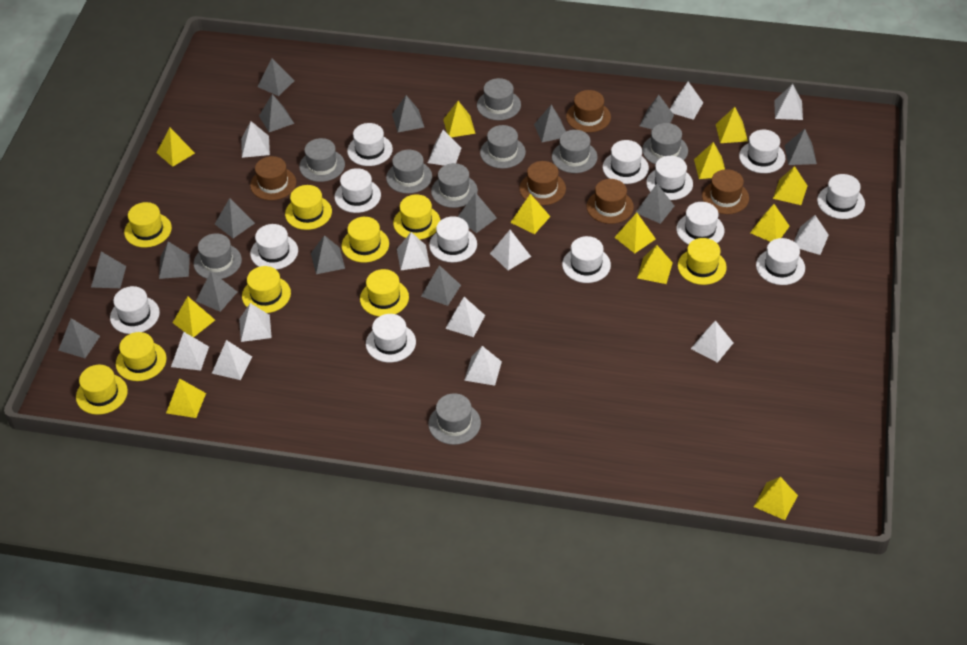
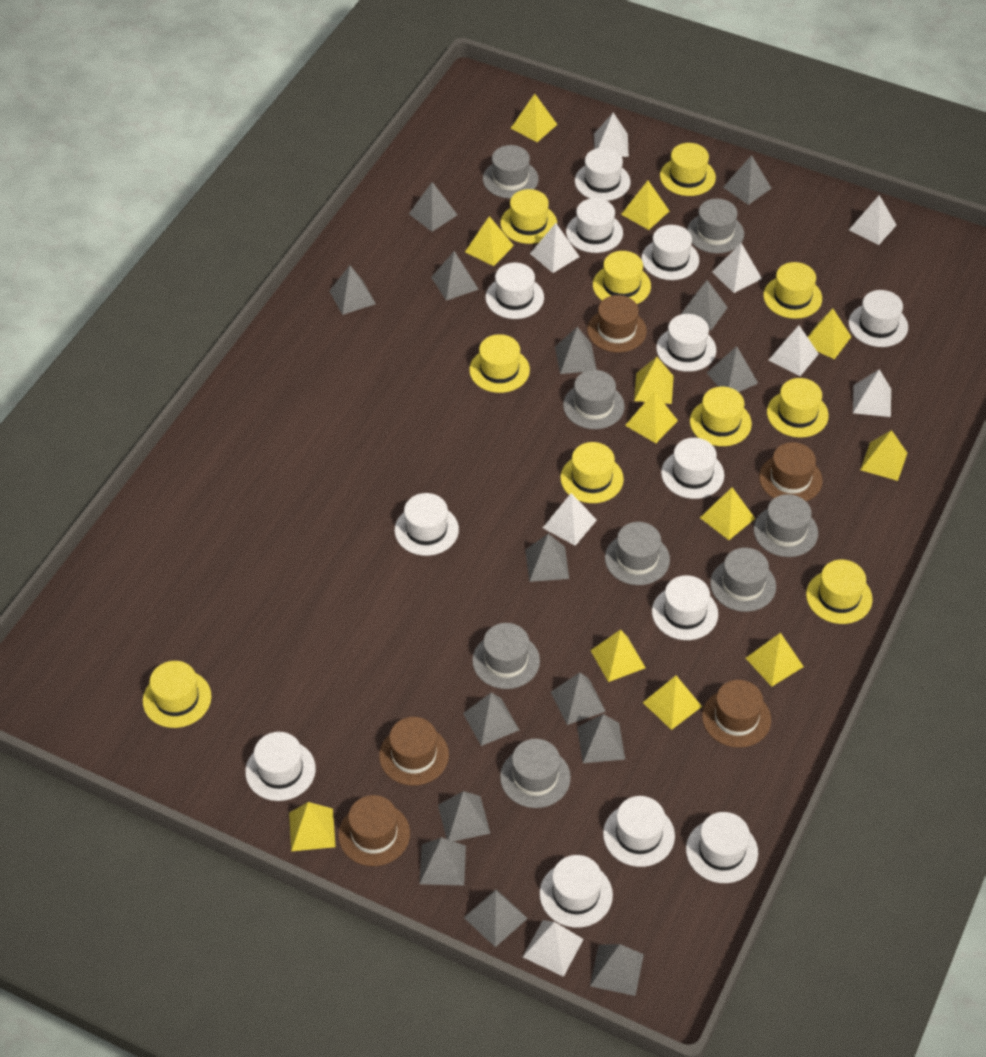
grey hat: [194,233,242,279] [299,138,345,182] [386,149,432,194] [428,393,481,445] [431,163,478,208] [477,78,521,120] [480,125,526,169] [552,130,597,173] [642,123,688,165] = 9 -> [472,623,540,689] [483,145,539,198] [500,739,571,808] [563,370,625,429] [605,522,670,585] [687,199,744,253] [710,548,776,612] [754,494,818,557] = 8
white pyramid: [171,332,209,371] [212,340,252,380] [239,303,272,342] [241,121,270,158] [397,232,430,270] [428,130,461,166] [445,297,485,337] [464,346,502,386] [490,230,531,270] [670,82,703,120] [691,320,733,363] [774,84,803,120] [794,215,829,255] = 13 -> [523,920,584,977] [530,223,580,273] [543,493,597,546] [594,112,629,157] [712,243,762,293] [768,325,819,376] [849,195,897,245] [853,369,891,417] = 8
yellow hat: [76,365,128,415] [116,332,166,381] [124,202,172,247] [242,266,291,313] [285,185,332,230] [342,217,389,263] [360,269,409,316] [393,194,440,239] [678,238,727,285] = 9 -> [143,661,211,728] [469,334,530,393] [501,189,557,244] [560,442,624,503] [593,251,651,304] [660,143,716,196] [690,387,752,446] [763,262,822,319] [767,378,829,438] [806,560,873,624] = 10

